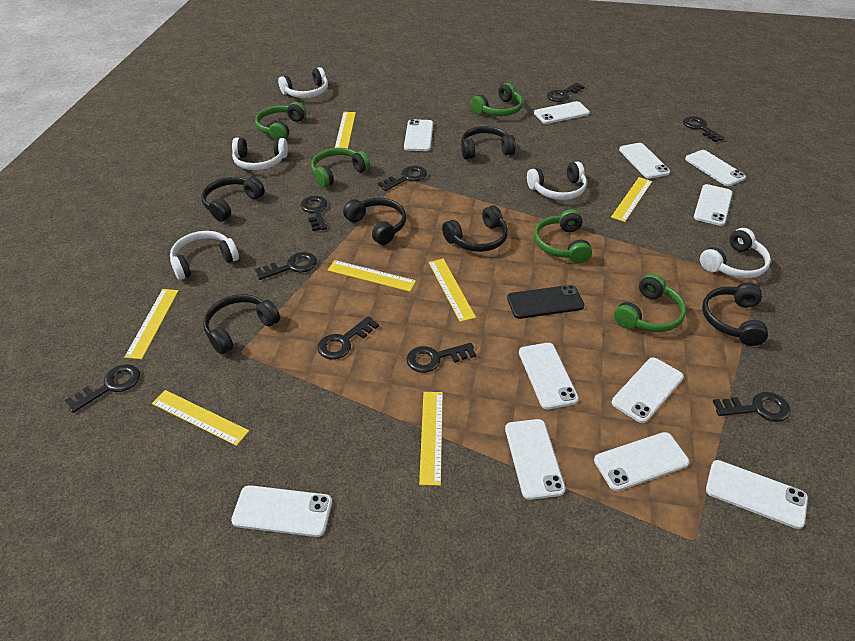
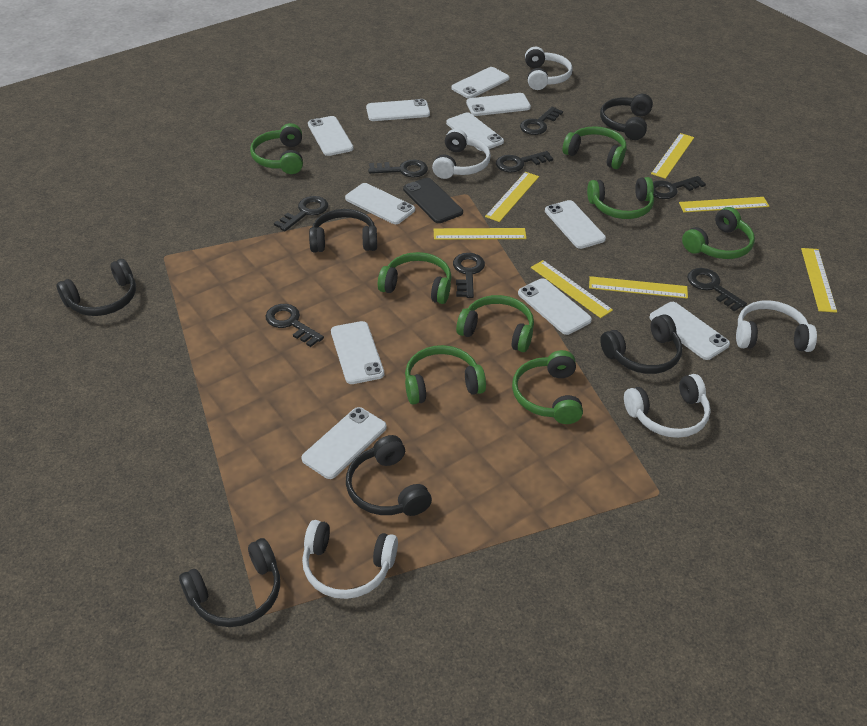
black key: [65,364,140,413] [255,252,317,280] [300,196,327,231] [317,316,379,360] [378,166,427,191] [406,343,476,373] [547,83,585,102] [683,116,725,142] [713,392,791,422] = 9 -> [266,304,324,347] [274,196,328,231] [368,160,428,177] [453,253,485,298] [496,151,553,172] [520,107,563,135] [653,176,706,199] [687,268,747,312] = 8
green headphones: [255,102,306,140] [311,148,370,188] [471,83,523,116] [534,209,592,263] [614,273,686,332] = 5 -> [250,123,303,174] [378,252,452,304] [405,345,486,405] [456,295,534,352] [512,350,583,424] [562,126,627,169] [587,177,654,219] [682,207,755,259] = 8

